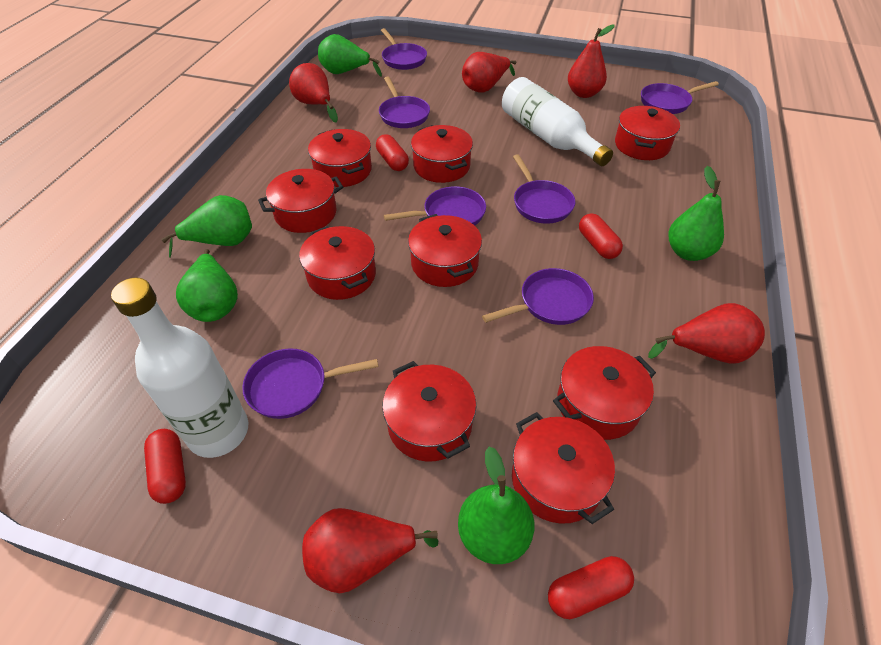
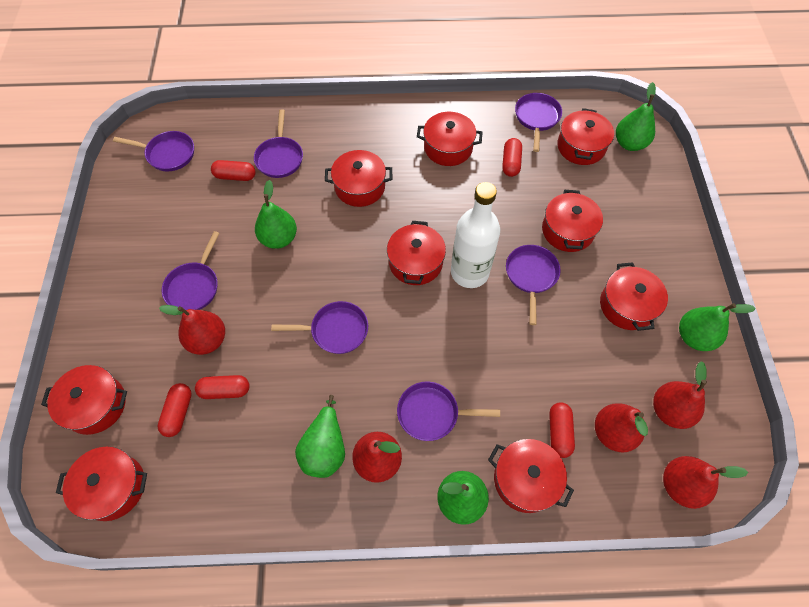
red capsule: [144,429,186,504] [376,134,409,171] [548,556,634,619] [579,213,623,259] = 4 -> [158,383,192,437] [195,375,250,399] [211,160,256,181] [502,138,522,177] [549,402,575,458] = 5
white bottle: [111,278,248,458] [502,77,613,166] = 2 -> [451,182,500,288] = 1

